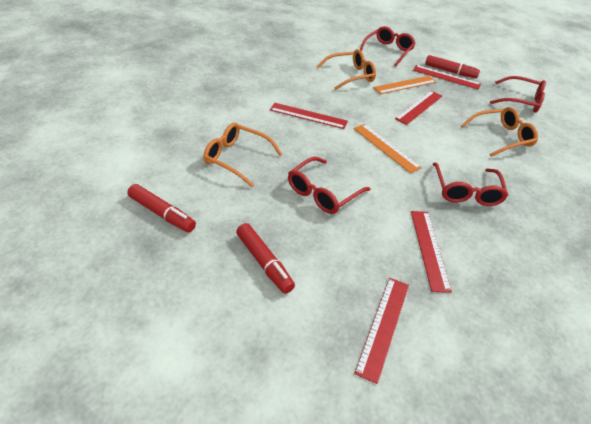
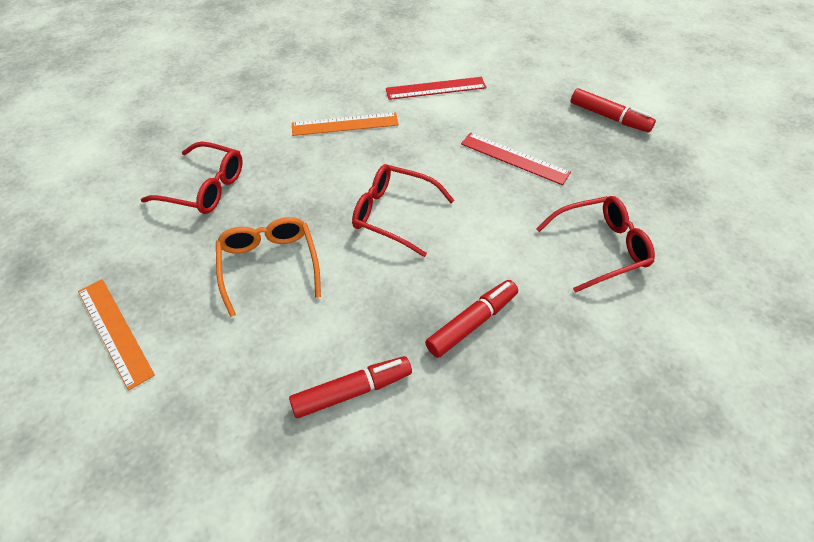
orange glasses: [203,123,282,187] [317,49,376,90] [461,107,538,157] = 3 -> [216,217,321,317] = 1
red glasses: [288,157,371,214] [360,26,416,66] [433,163,508,206] [490,76,546,113] = 4 -> [141,142,243,214] [352,164,454,257] [536,196,655,293] = 3
red ruler: [270,103,348,129] [354,278,409,384] [395,91,442,125] [411,211,452,293] [413,65,481,90] = 5 -> [386,77,486,100] [461,133,571,185] = 2

